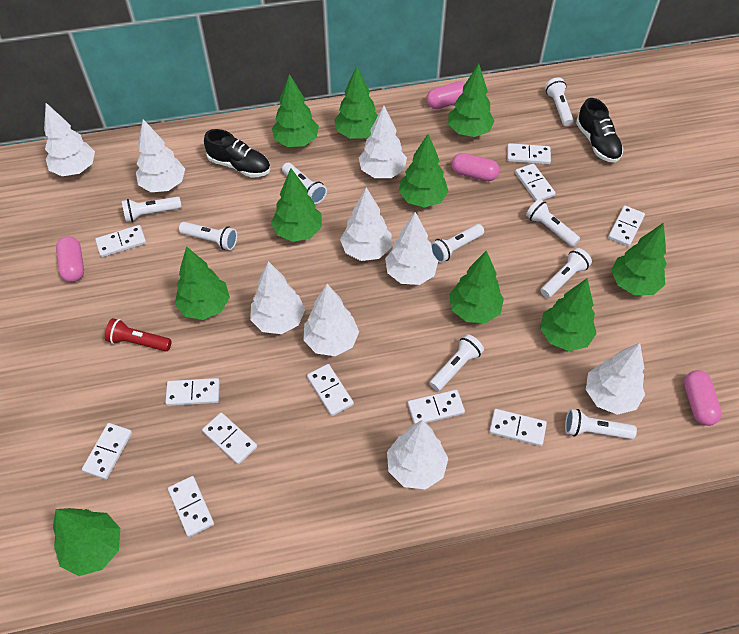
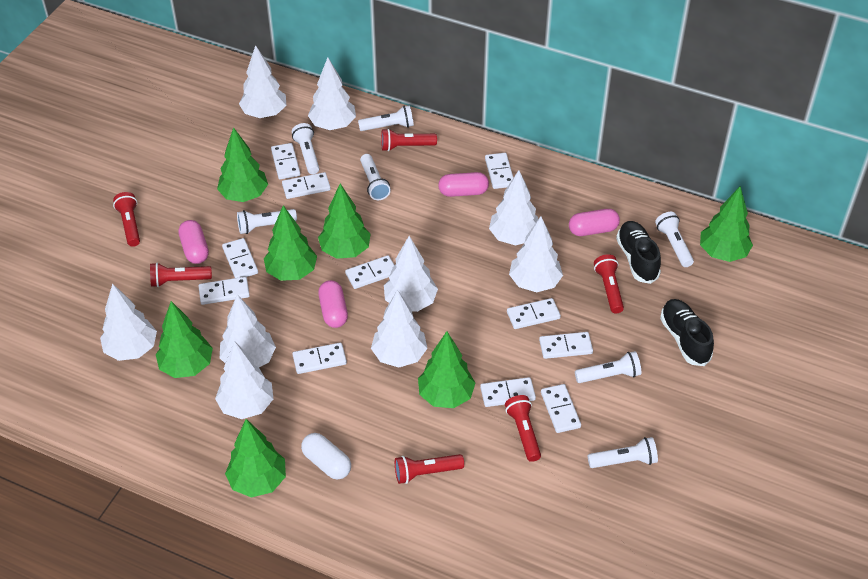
green tree: [53,508,120,576] [175,246,230,320] [271,168,322,242] [272,74,319,147] [334,66,378,139] [399,134,449,208] [448,64,495,137] [449,250,504,323] [540,278,597,351] [611,223,667,295] = 10 -> [156,301,213,378] [217,127,268,202] [225,419,286,498] [264,205,317,281] [318,183,371,259] [418,331,475,408] [700,186,753,262] = 7
red flashlight: [105,318,172,351] = 1 -> [113,192,140,247] [150,262,212,287] [381,129,437,151] [395,454,464,484] [505,395,541,462] [594,254,624,314] = 6
white capsule: none = 0 -> [301,433,351,480] = 1
white flashlight: [122,197,182,222] [179,222,237,250] [282,163,327,204] [429,334,484,391] [431,224,484,263] [526,199,580,247] [541,248,592,298] [545,78,574,126] [565,409,637,439] = 9 -> [237,209,297,234] [292,123,319,174] [358,105,414,131] [360,154,391,200] [575,351,641,383] [588,437,658,468] [655,212,694,267] = 7

